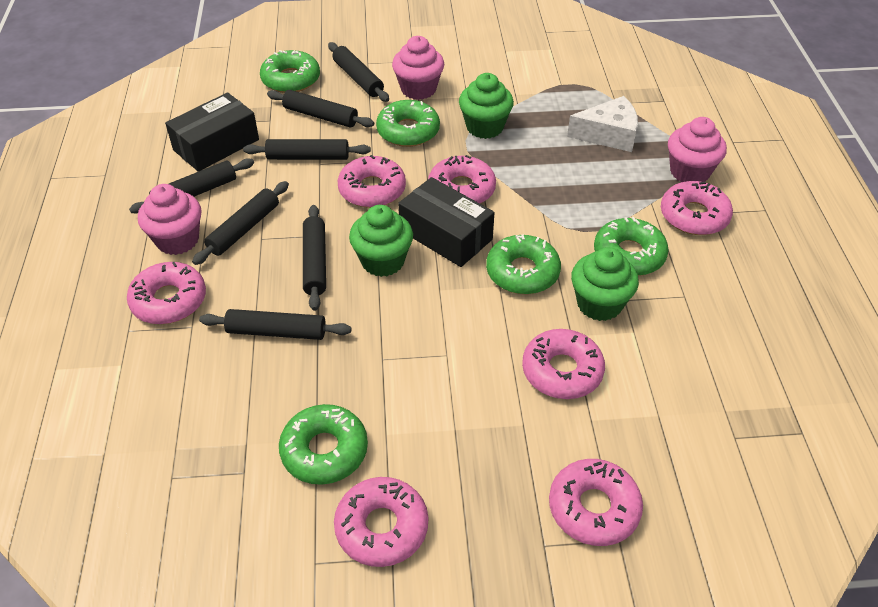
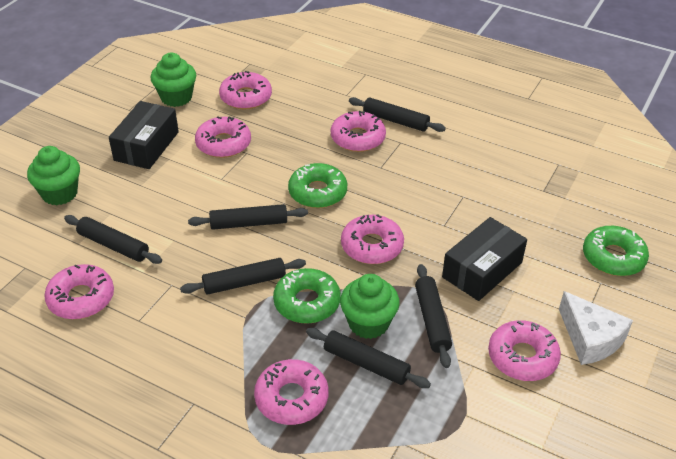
black rolling pin: [129,158,254,213] [192,181,289,265] [199,309,351,340] [243,139,371,160] [267,90,374,128] [303,205,326,311] [328,42,389,102] = 7 -> [64,215,162,264] [180,258,306,295] [188,204,308,230] [306,328,431,388] [349,97,446,132] [415,264,452,368] = 6
green donut: [260,50,320,93] [279,404,368,485] [376,100,440,147] [486,234,561,294] [594,217,669,276] = 5 -> [273,268,341,324] [288,163,347,208] [583,226,649,276] = 3
pink cupcake: [138,184,202,255] [392,36,444,100] [668,117,727,182] = 3 -> none = 0

